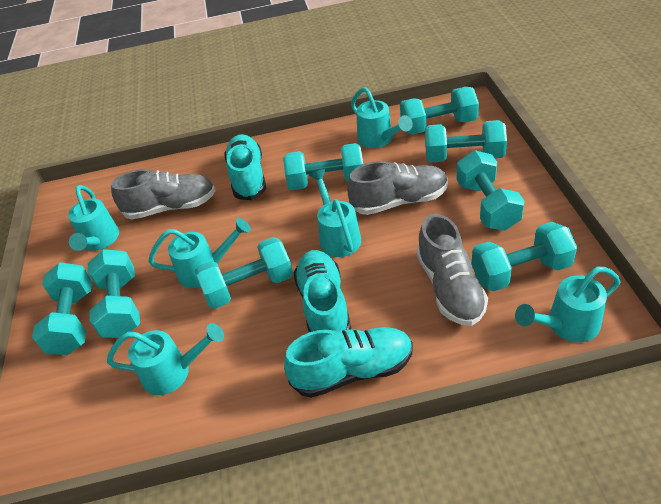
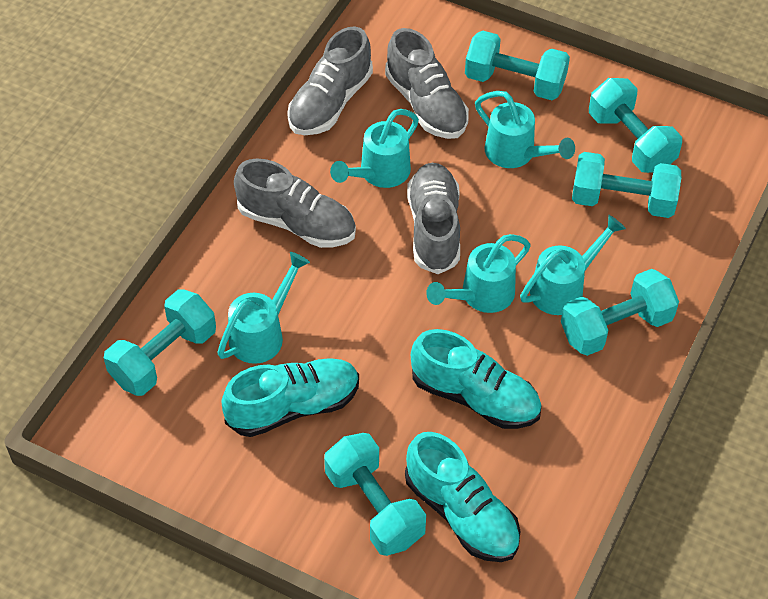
grey shoe: [111,169,216,219] [347,161,448,215] [417,214,488,326] = 3 -> [234,159,356,248] [287,26,373,135] [385,28,469,139] [407,163,460,274] = 4
turquoise dumbbell: [32,262,92,355] [88,249,140,338] [195,237,293,309] [283,143,363,190] [400,87,479,135] [425,120,507,162] [457,150,525,231] [472,222,577,291] = 8 -> [104,289,216,396] [324,433,426,556] [465,31,570,100] [561,269,679,356] [572,152,681,218] [589,78,682,173] = 6
turquoise watering can: [68,185,119,251] [107,323,224,395] [148,218,251,288] [309,169,361,257] [351,87,413,148] [515,267,620,342] = 6 -> [217,252,310,364] [330,109,419,188] [426,234,531,313] [475,91,575,168] [520,215,626,315] = 5

